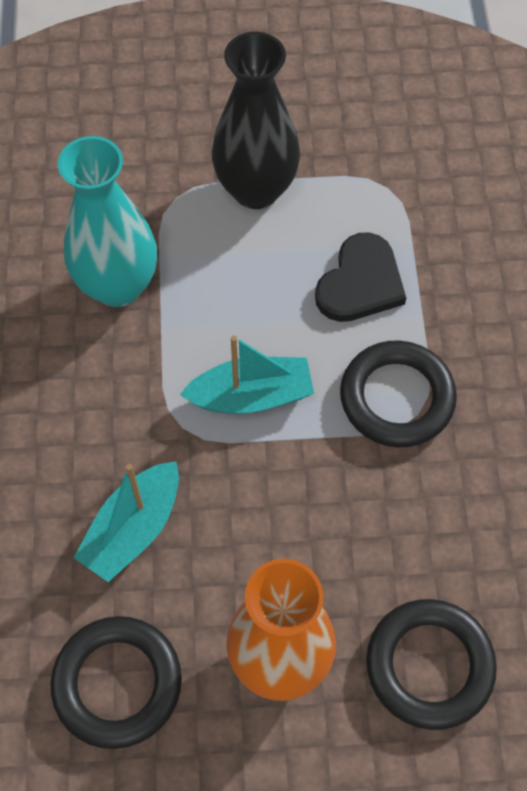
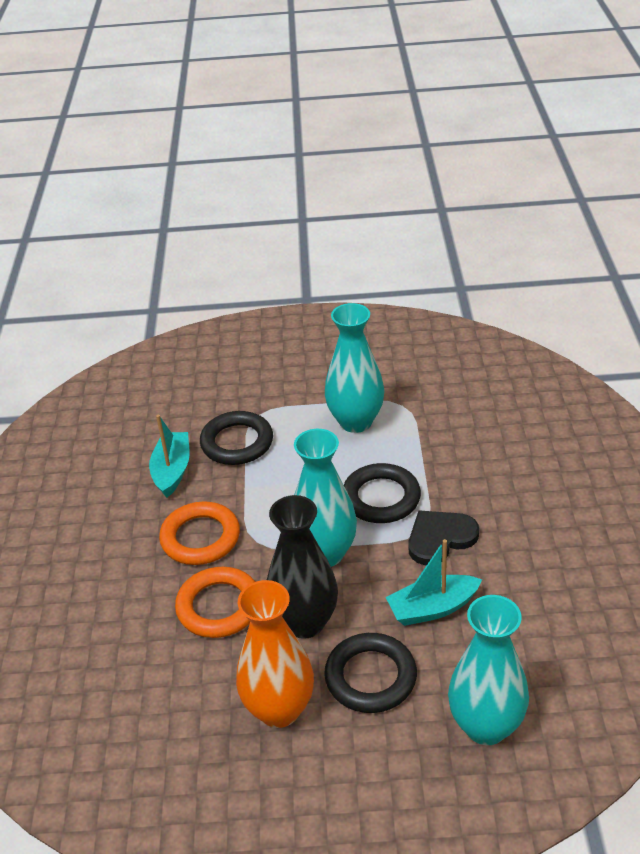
orange ring: none = 0 -> [159,501,240,565] [175,567,255,638] = 2
turquoise vase: [58,136,157,307] = 1 -> [294,429,357,567] [325,303,384,433] [448,595,529,745] = 3

